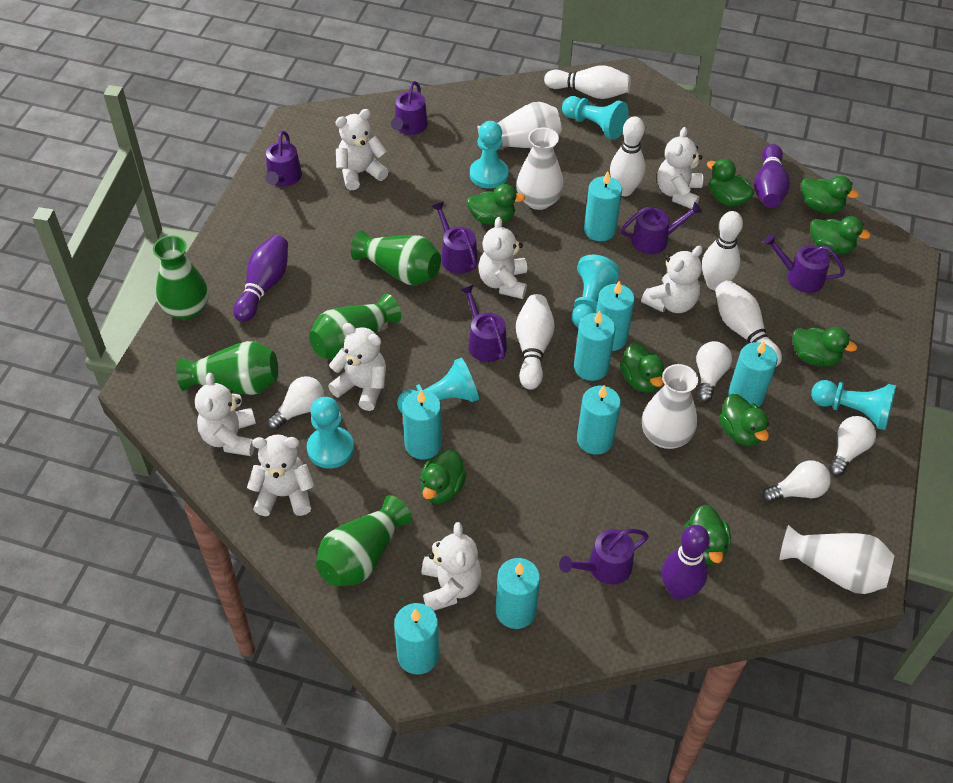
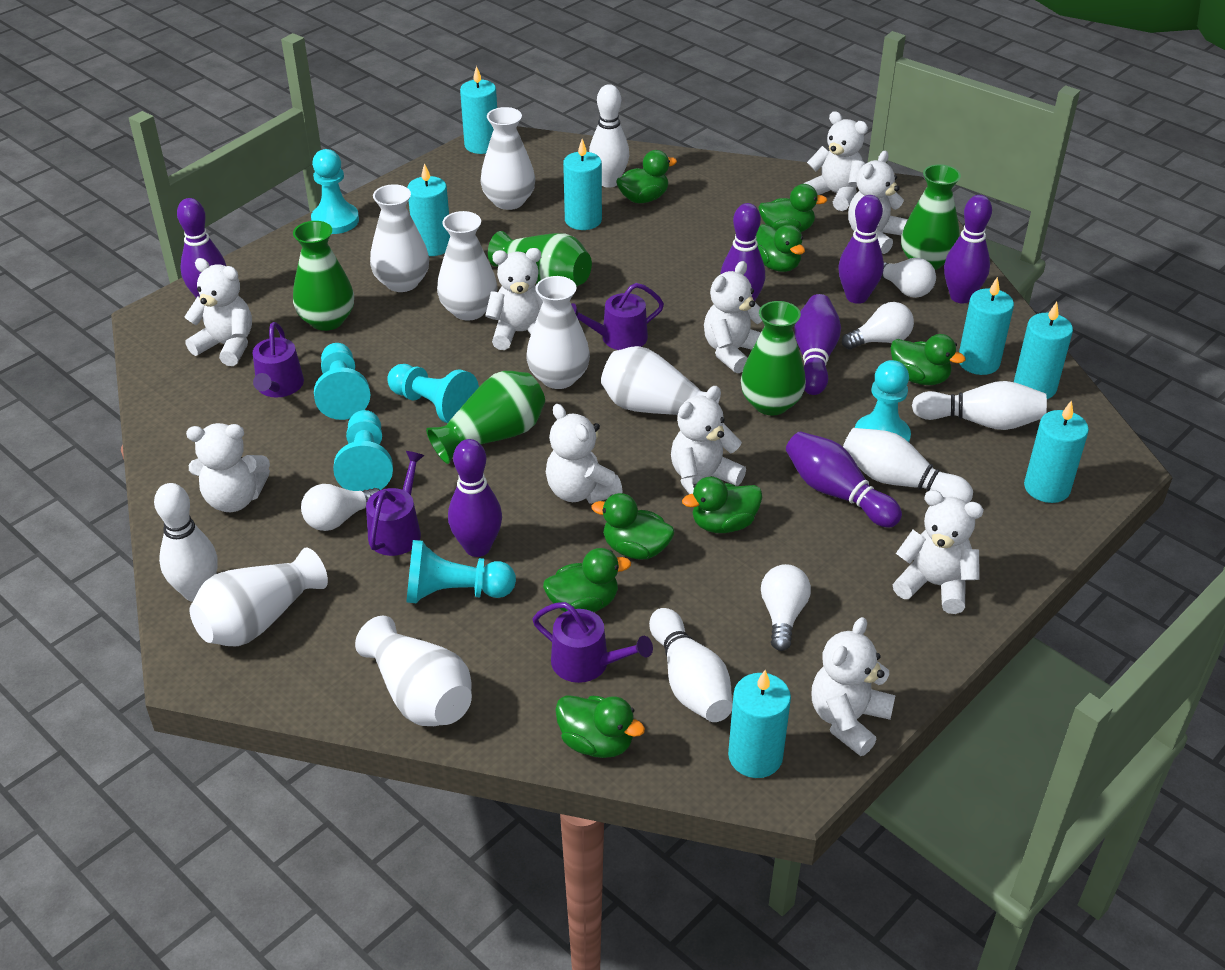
green duck: [420,449,467,504] [467,184,525,225] [620,342,664,393] [684,505,731,565] [707,159,754,207] [719,394,769,446] [793,327,857,367] [801,176,859,213] [810,216,870,254] = 9 -> [543,548,631,612] [555,695,645,758] [591,493,674,559] [616,150,677,203] [682,477,762,533] [756,224,805,272] [758,184,828,232] [891,334,966,385] = 8
purple bowling pin: [233,235,288,322] [662,525,710,600] [754,144,790,208] = 3 -> [177,198,226,298] [448,439,502,557] [720,203,765,302] [786,431,902,528] [794,294,841,395] [838,195,884,304] [944,195,992,303] = 7
purple watering can: [265,131,302,187] [391,81,428,135] [431,202,478,274] [460,285,507,362] [559,529,649,584] [621,202,702,254] [763,234,845,293] = 7 -> [253,322,304,398] [366,451,425,556] [532,602,653,683] [571,283,664,350] = 4
turquoise candle: [394,603,439,675] [402,390,442,459] [496,558,540,629] [574,311,616,381] [577,385,621,454] [584,171,622,241] [596,281,635,351] [728,341,778,407] = 8 -> [407,163,450,256] [460,66,497,154] [563,139,602,230] [728,670,791,778] [959,277,1014,375] [1014,302,1073,399] [1024,400,1089,503] = 7
white teddy bear: [195,373,256,456] [247,434,314,516] [328,323,386,411] [335,109,389,190] [421,522,481,611] [478,217,527,299] [641,246,703,313] [657,127,703,209] = 8 -> [185,258,252,366] [186,423,270,512] [485,248,543,350] [546,404,623,504] [671,386,746,494] [704,261,762,374] [804,111,868,211] [812,617,896,756] [848,151,908,254] [893,490,984,614] = 10
white vase: [477,102,562,148] [516,127,564,210] [642,364,698,449] [779,525,895,594] = 4 -> [189,547,328,646] [355,615,472,726] [370,184,429,292] [437,211,498,321] [480,107,535,210] [526,276,590,389] [601,346,721,415] = 7

